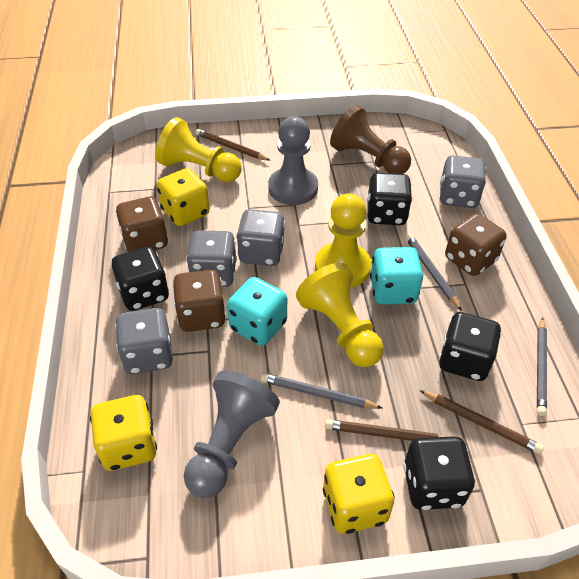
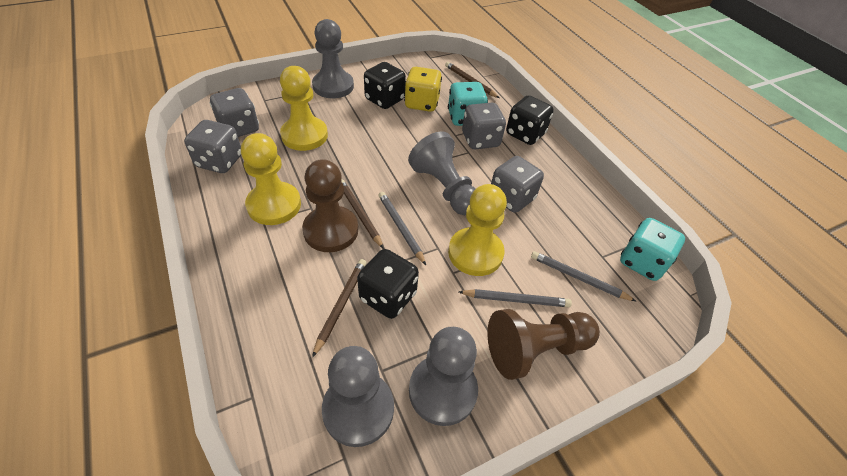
black dice: [112,247,169,311] [367,173,412,225] [403,436,475,510] [439,312,501,381] = 4 -> [357,249,419,319] [364,62,406,109] [506,95,554,145] = 3
brown dice: [116,197,168,252] [172,270,226,332] [445,214,506,276] = 3 -> none = 0
brown pawn: [330,105,411,174] = 1 -> [302,159,358,252] [487,309,600,380] = 2
grey pawn: [184,371,280,498] [268,116,318,205] = 2 -> [312,19,354,98] [322,346,394,447] [408,131,476,215] [409,327,478,426] = 4
yellow dice: [90,395,157,471] [157,168,210,226] [323,454,394,534] = 3 -> [404,67,442,112] = 1

